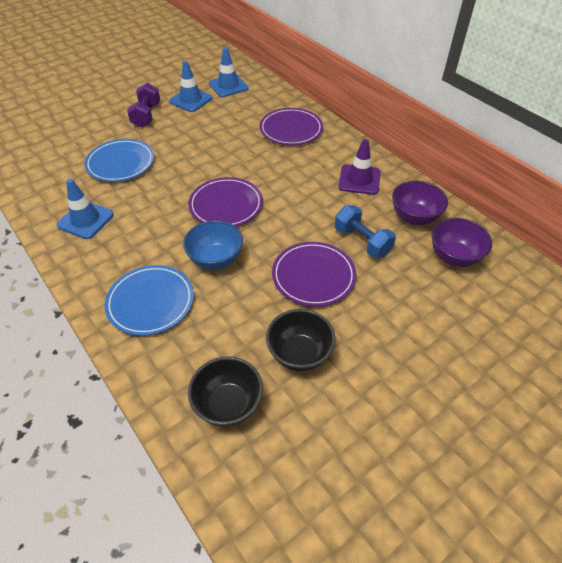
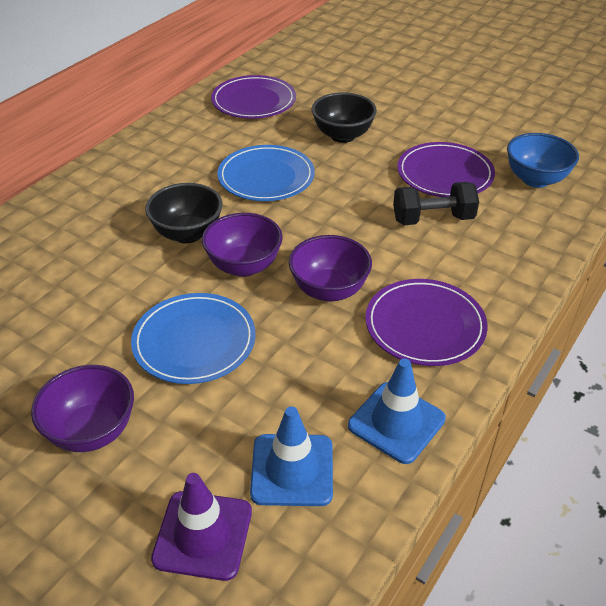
black dumbbell: none = 0 -> [393,182,479,225] = 1
blue dumbbell: [335,205,396,258] = 1 -> none = 0
blue traffic cone: [57,179,114,239] [169,61,212,112] [209,47,249,97] = 3 -> [250,406,333,506] [348,359,446,464] = 2
purple bowl: [392,181,448,225] [431,218,492,267] = 2 -> [31,365,134,452] [202,213,283,277] [289,235,372,302] = 3
purple dumbbell: [127,83,160,128] = 1 -> none = 0

